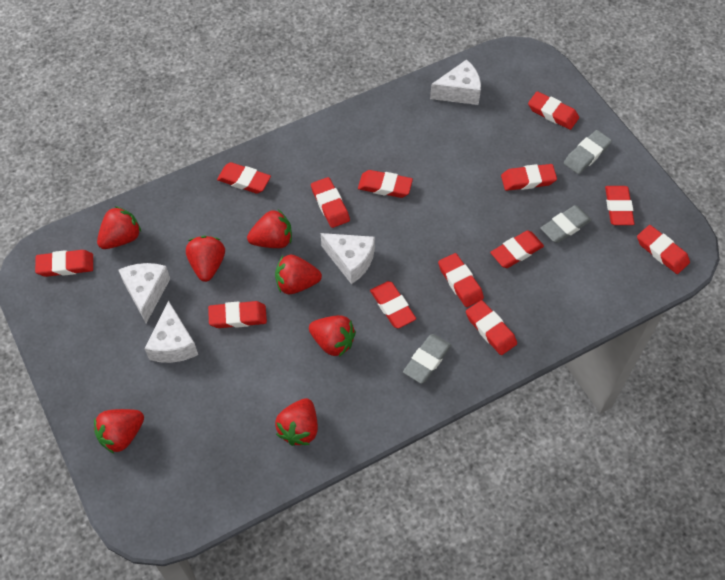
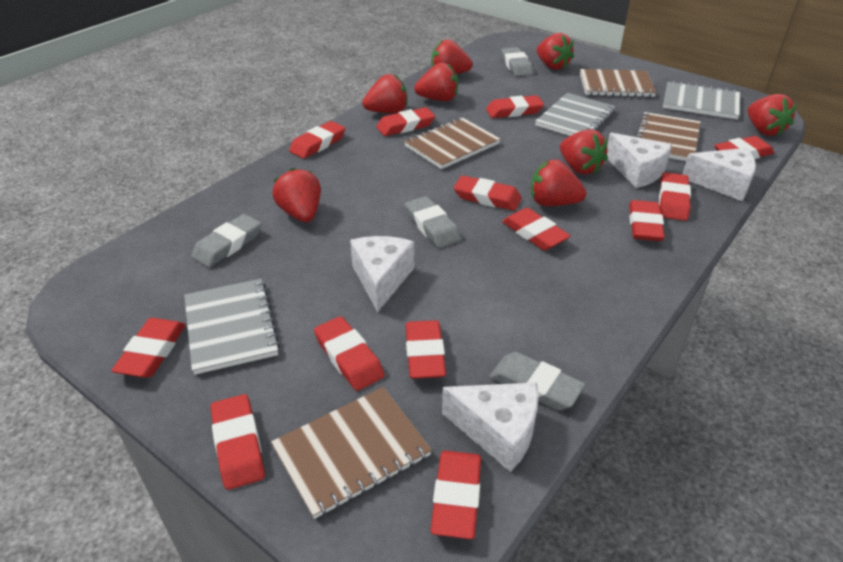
brown notebook: none = 0 -> [271,387,432,519] [404,118,500,169] [580,69,656,97] [635,112,701,161] = 4
grey eraser: [403,334,451,384] [540,205,592,243] [564,130,612,174] = 3 -> [191,214,261,267] [405,196,461,248] [489,352,585,411] [501,47,533,76] = 4
grey notebook: none = 0 -> [184,279,280,375] [535,93,616,136] [663,81,740,119] = 3
red strawberry: [94,409,144,454] [97,206,141,249] [186,236,225,282] [247,210,292,248] [275,255,322,294] [275,398,318,446] [309,315,356,357] = 7 -> [272,168,321,222] [362,74,408,113] [414,63,458,101] [432,39,473,74] [531,159,586,206] [537,33,574,70] [560,129,608,175] [747,94,797,136] = 8

